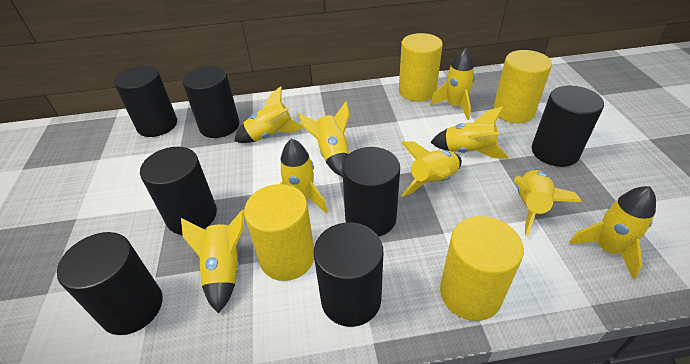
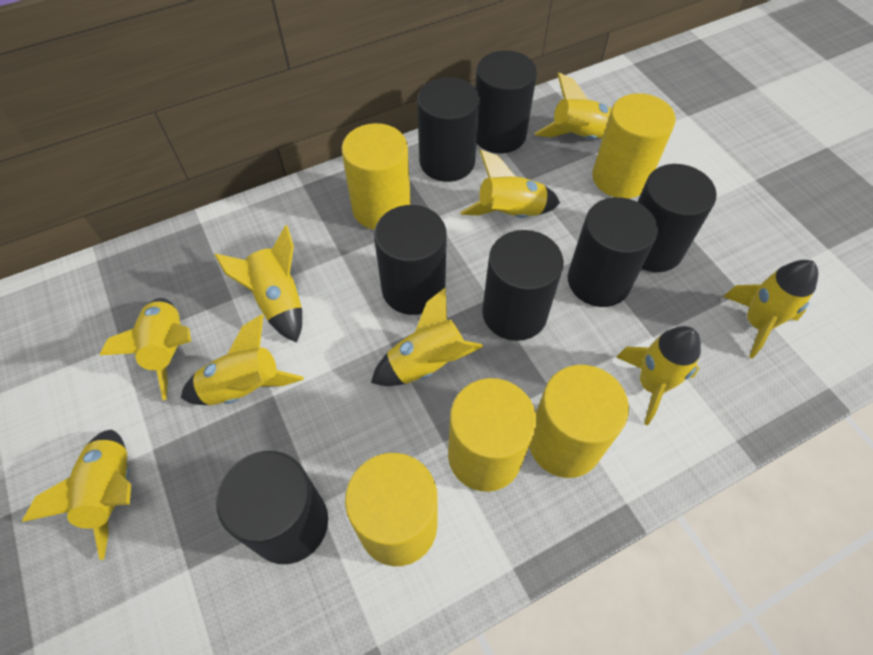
yellow cylinder: [244,184,314,281] [399,33,443,102] [440,216,524,321] [493,50,552,123] = 4 -> [342,123,411,230] [345,453,438,566] [448,378,536,492] [529,365,629,478] [592,93,676,199] = 5

